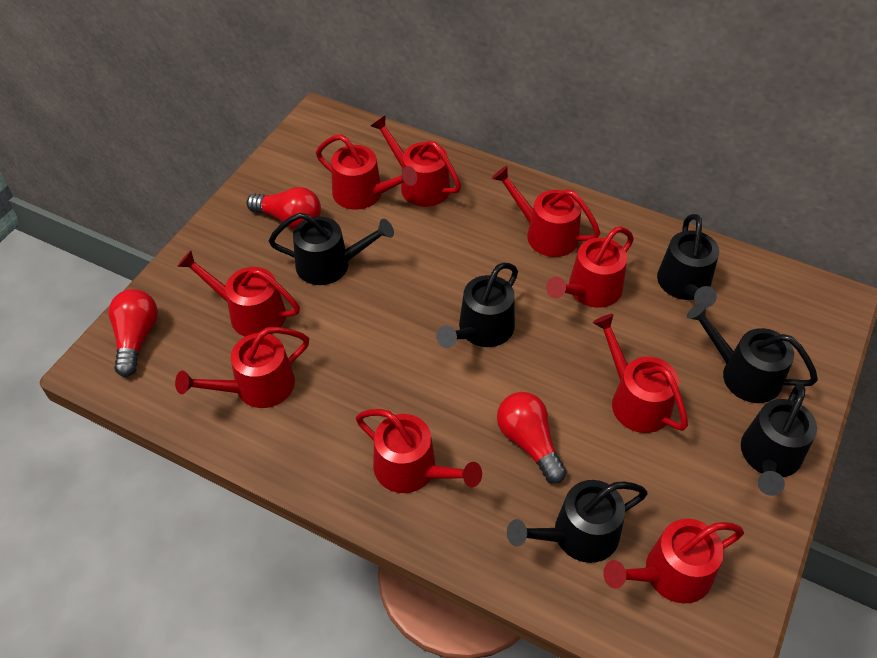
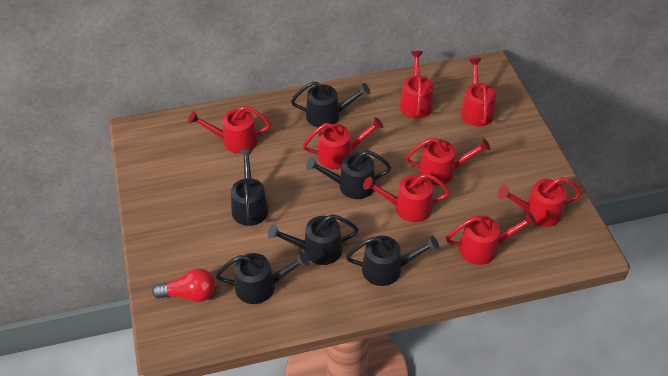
red light bulb: [108,289,158,377] [247,187,321,229] [497,392,567,483] = 3 -> [152,268,215,302] = 1
red watering can: [175,327,309,408] [177,250,300,337] [316,134,417,210] [356,409,482,493] [371,116,461,207] [492,166,600,257] [546,227,634,308] [593,314,688,433] [603,519,744,603] = 9 -> [188,106,271,153] [303,117,383,169] [363,174,450,222] [399,51,433,118] [406,138,491,185] [446,212,537,265] [460,58,496,127] [498,177,582,227] = 8

